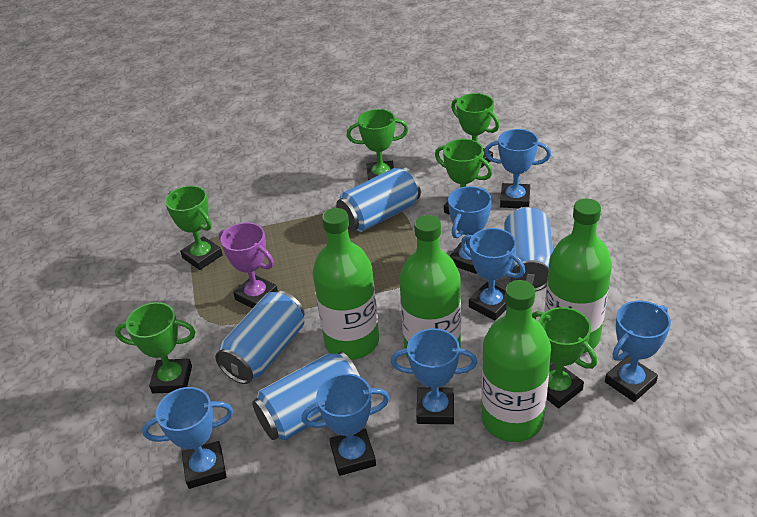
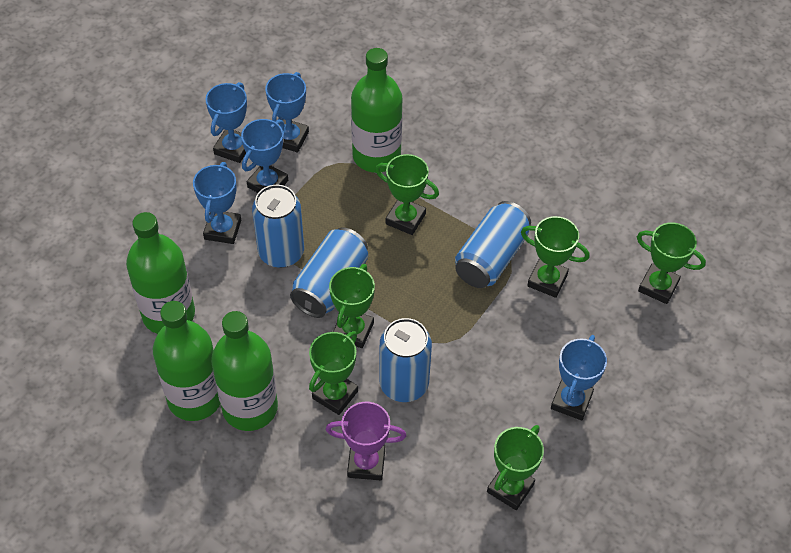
blue trophy: [142,387,233,489] [302,373,390,476] [391,328,477,424] [448,186,492,274] [461,228,525,320] [484,129,551,208] [605,301,671,402] = 7 -> [193,162,241,244] [206,82,247,163] [241,119,288,193] [265,72,309,153] [551,335,607,420] = 5

